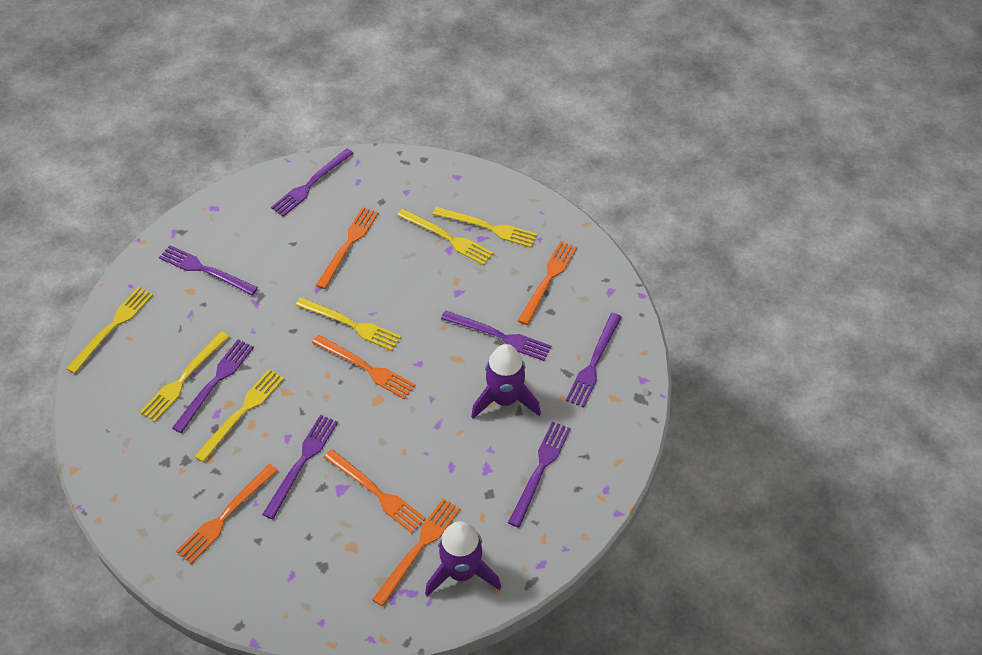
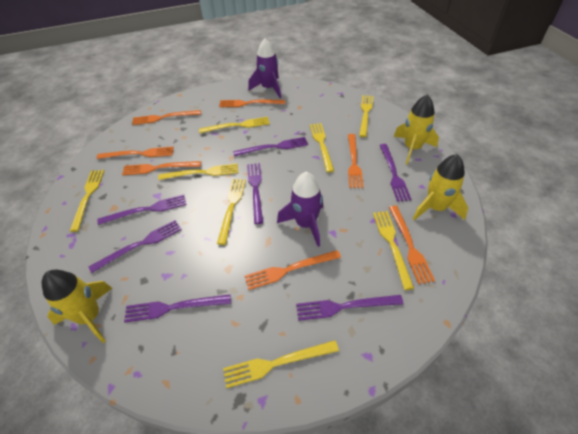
orange fork: [176,464,278,564] [312,335,415,399] [316,207,378,289] [324,449,426,533] [372,498,460,607] [518,241,577,325] = 6 -> [97,147,174,159] [122,161,201,175] [132,110,201,125] [219,99,285,107] [244,250,341,290] [348,134,363,188] [389,205,435,284] = 7
yellow fork: [66,287,153,374] [140,331,230,422] [194,369,284,463] [296,297,401,351] [397,209,494,265] [433,207,537,248] = 6 -> [70,170,104,232] [158,163,238,180] [199,117,270,133] [217,179,246,245] [223,340,339,388] [310,123,334,173] [359,95,374,137] [373,211,414,290] = 8
yellow rocket: none = 0 -> [42,270,112,343] [394,94,439,165] [413,154,468,220] = 3

